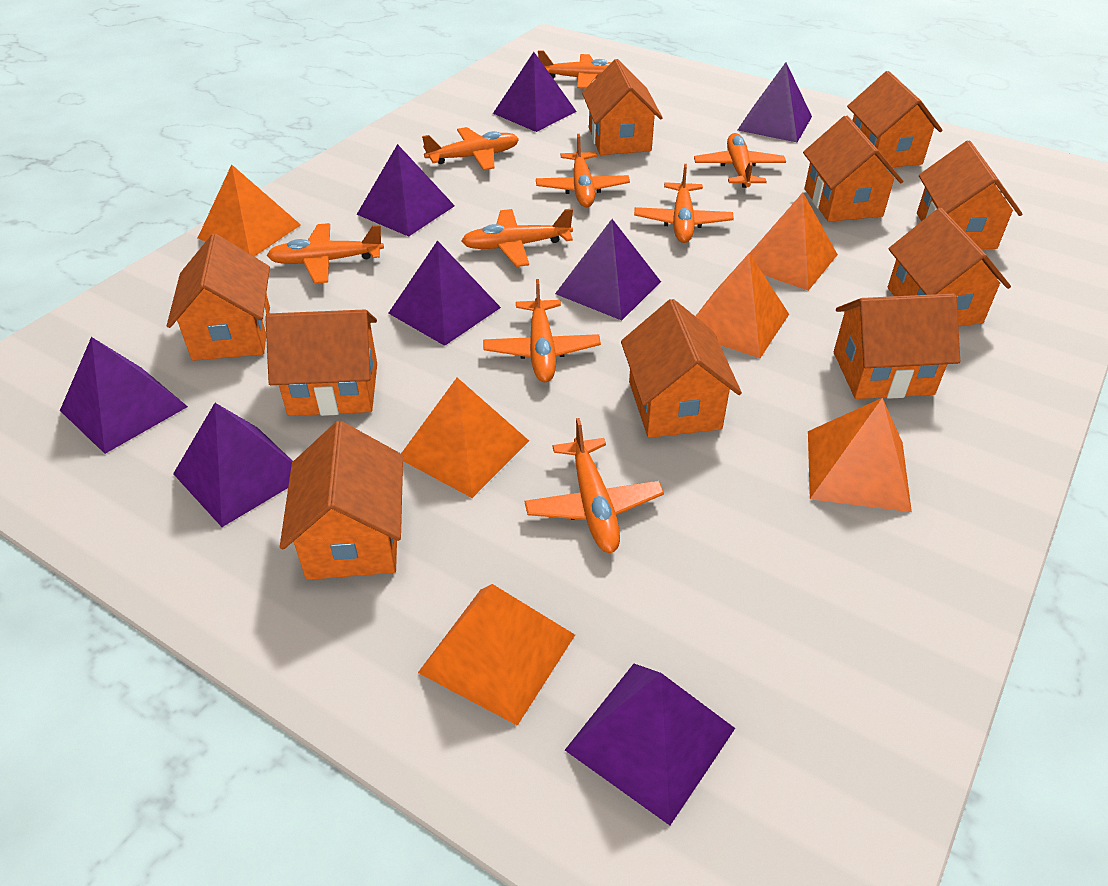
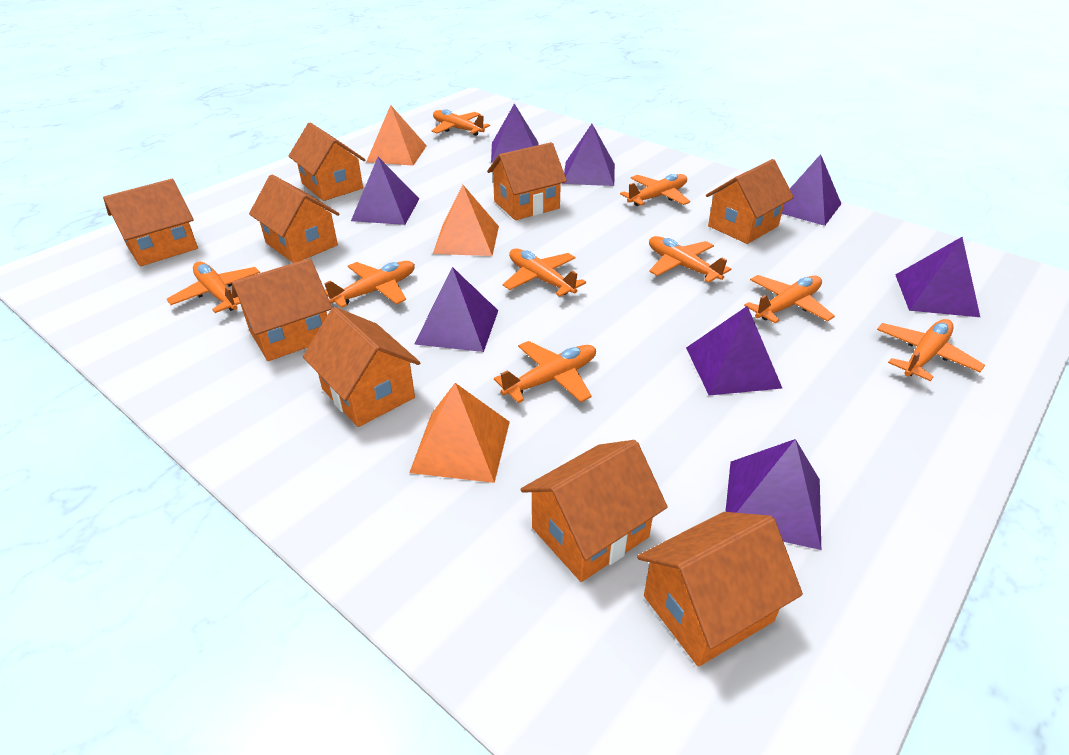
orange house: [167,234,270,361] [265,310,377,416] [280,421,403,580] [582,59,663,155] [621,299,742,438] [803,115,903,222] [834,294,960,399] [847,71,943,168] [888,208,1011,326] [917,141,1022,249] = 10 -> [103,179,198,266] [232,258,332,361] [249,175,340,263] [289,122,365,201] [303,307,420,427] [487,142,567,220] [520,440,668,582] [637,512,803,667] [706,159,794,244] = 9
orange pyramid: [198,164,301,257] [401,378,529,498] [418,584,575,726] [695,253,789,358] [750,193,838,291] [808,398,912,512] = 6 -> [366,105,427,166] [409,383,510,483] [433,185,499,256] = 3

